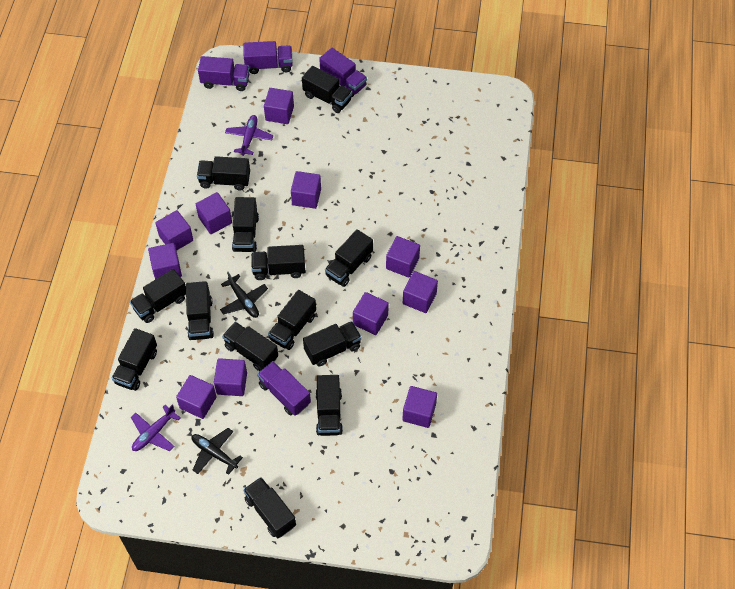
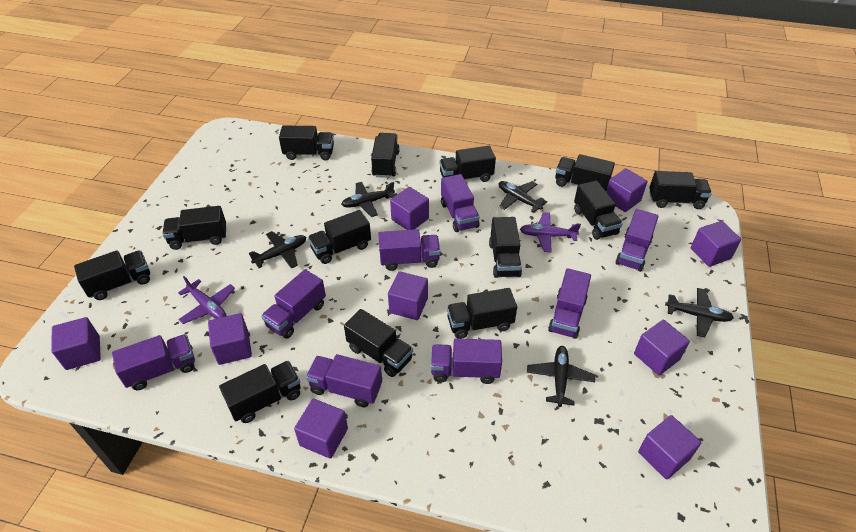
black plane: [191,428,243,475] [220,272,268,318] = 2 -> [249,231,306,269] [341,182,395,217] [499,181,547,213] [527,346,595,407] [665,288,734,337] = 5
purple cube: [148,243,182,279] [155,210,193,251] [176,375,217,419] [196,192,232,234] [214,358,247,396] [264,88,294,124] [291,171,321,209] [353,292,389,335] [386,236,420,277] [402,386,437,428] [403,271,438,313] = 11 -> [51,317,101,370] [208,313,252,365] [294,399,348,459] [388,271,428,320] [390,187,429,230] [606,168,647,212] [634,320,690,375] [638,415,701,479] [691,221,741,267] = 9
purple truck: [198,56,249,91] [243,41,293,74] [257,361,311,416] [319,48,367,97] = 4 -> [112,334,195,390] [261,269,326,339] [306,354,382,407] [378,229,440,271] [431,338,502,384] [441,174,480,232] [548,268,591,339] [616,209,659,272] = 8

